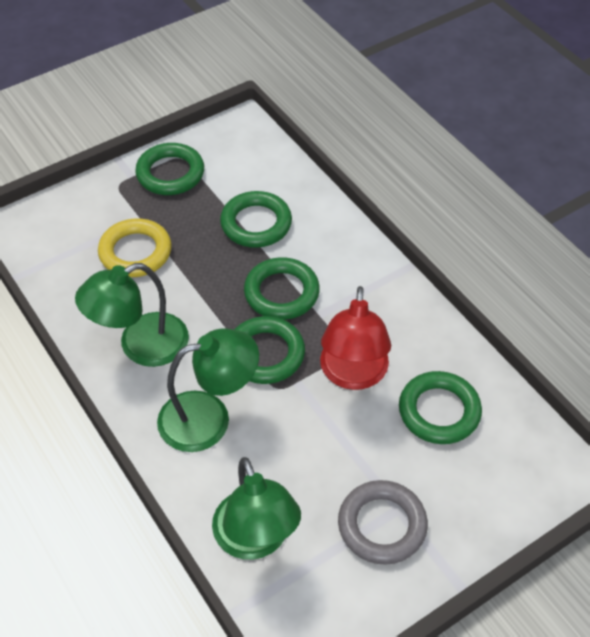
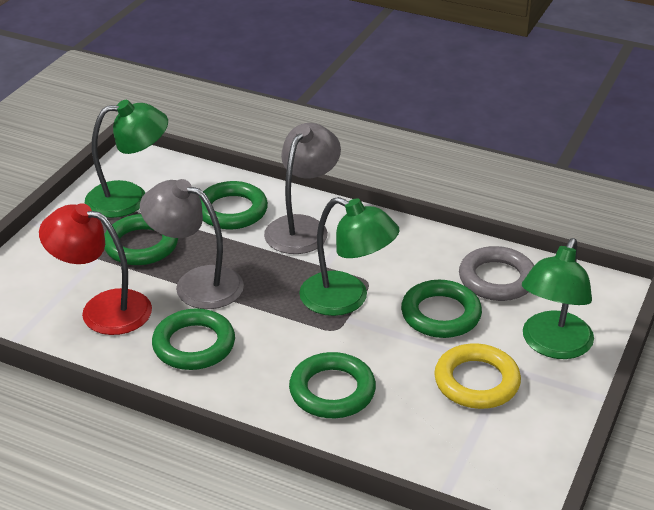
grey lamp: none = 0 -> [140,179,244,309] [264,123,341,254] = 2

